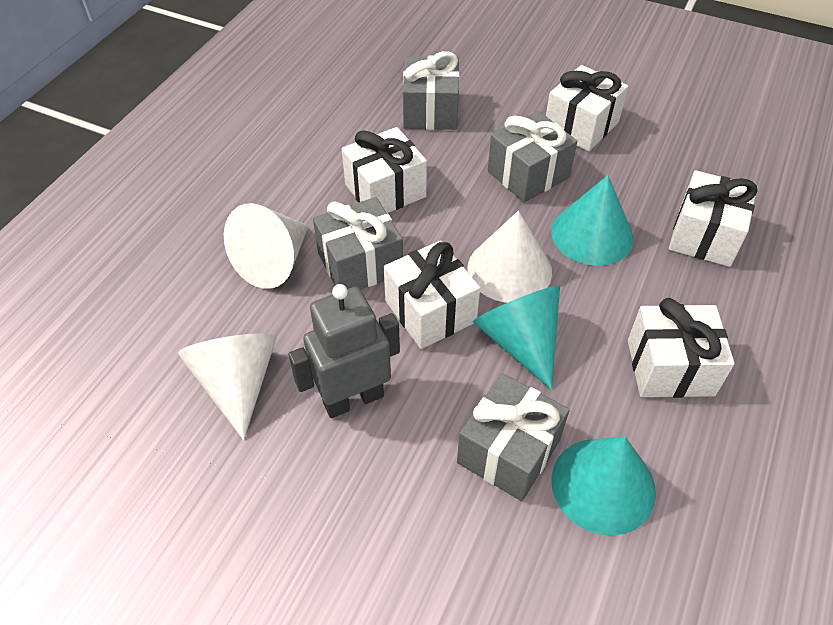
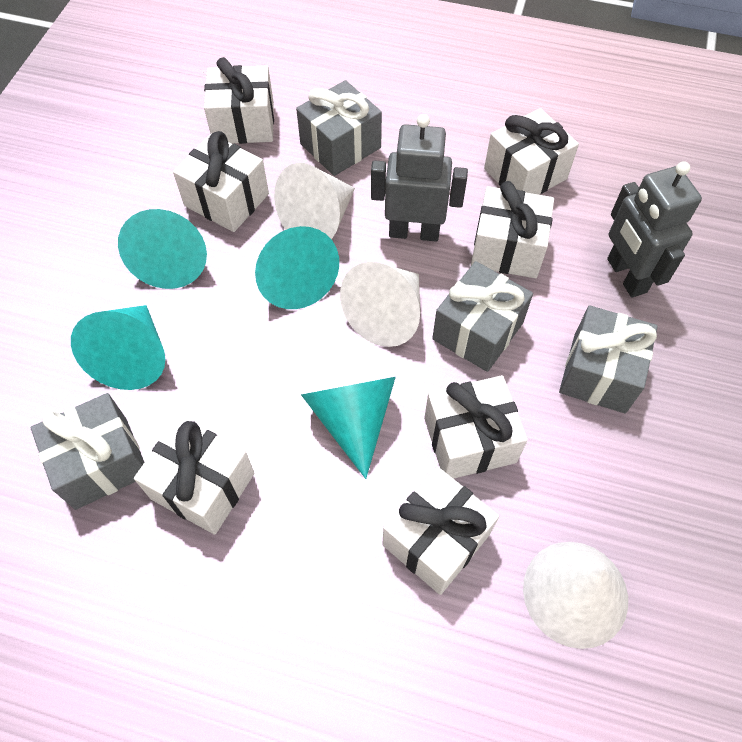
grey robot: [289,284,400,418] = 1 -> [371,114,468,242] [607,161,702,297] = 2
turquoise cone: [473,286,560,390] [551,175,633,266] [551,437,656,536] = 3 -> [71,305,165,390] [118,209,207,289] [255,226,339,309] [301,377,396,479] = 4
white gift: [342,127,427,213] [384,240,480,349] [546,65,628,151] [628,298,735,398] [669,170,758,267] = 5 -> [134,416,254,535] [173,131,269,232] [204,57,274,144] [382,467,499,595] [424,375,528,479] [471,181,554,278] [484,108,579,195] = 7

